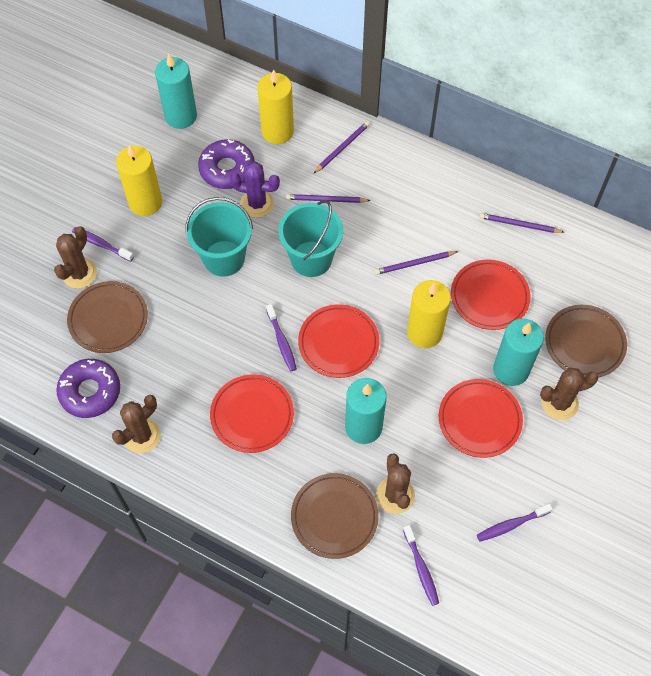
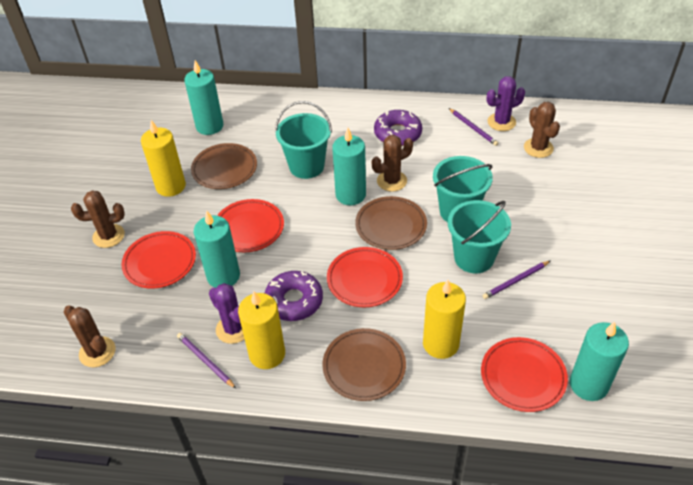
purple cactus: [230,161,280,218] = 1 -> [209,283,244,344] [487,76,525,131] = 2
purple pencil: [286,194,371,203] [313,122,370,174] [375,251,458,275] [480,213,564,233] = 4 -> [177,333,236,388] [449,108,498,146] [482,261,550,299] = 3
purple toothbrush: [72,227,134,262] [266,304,297,371] [403,525,439,606] [477,504,553,541] = 4 -> none = 0
turquoise bucket: [185,197,253,277] [278,200,343,277] = 2 -> [275,101,332,179] [433,156,493,222] [448,200,511,273] = 3
turquoise candle: [155,53,197,129] [345,378,387,444] [493,318,544,386] = 3 -> [184,60,224,135] [194,211,240,288] [332,128,366,205] [570,322,629,401] = 4

